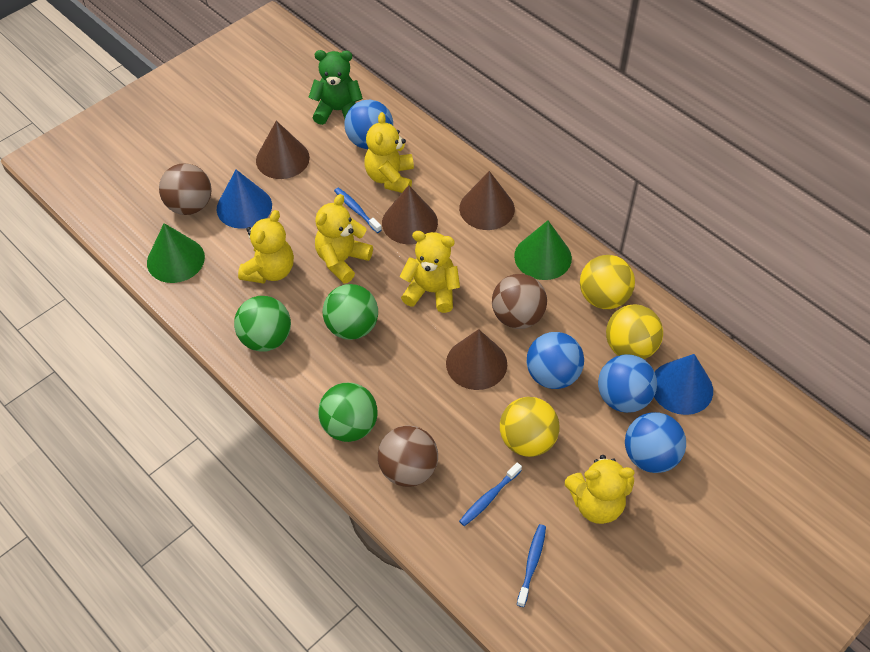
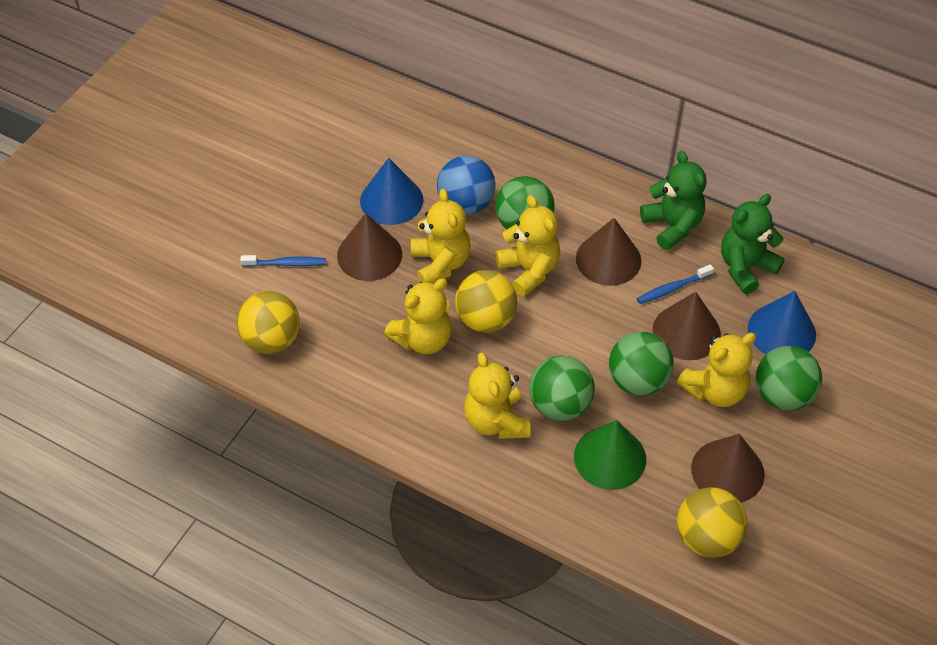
blue ball: [344,100,393,149] [527,332,584,389] [598,354,657,413] [625,412,686,473] = 4 -> [437,156,496,215] = 1
blue toothbrush: [334,187,382,233] [459,462,522,526] [517,524,546,607] = 3 -> [240,255,326,267] [637,264,714,304] = 2
brown ball: [159,163,212,215] [378,425,438,487] [492,274,547,329] = 3 -> none = 0
green ball: [234,296,291,352] [318,383,378,442] [323,284,378,340] = 3 -> [495,176,555,229] [529,356,595,421] [609,331,674,396] [756,346,822,411] = 4
green cone: [147,223,205,283] [514,220,572,280] = 2 -> [574,420,646,490] = 1
green teddy bear: [308,50,363,125] = 1 -> [640,151,706,250] [721,194,785,294] = 2

